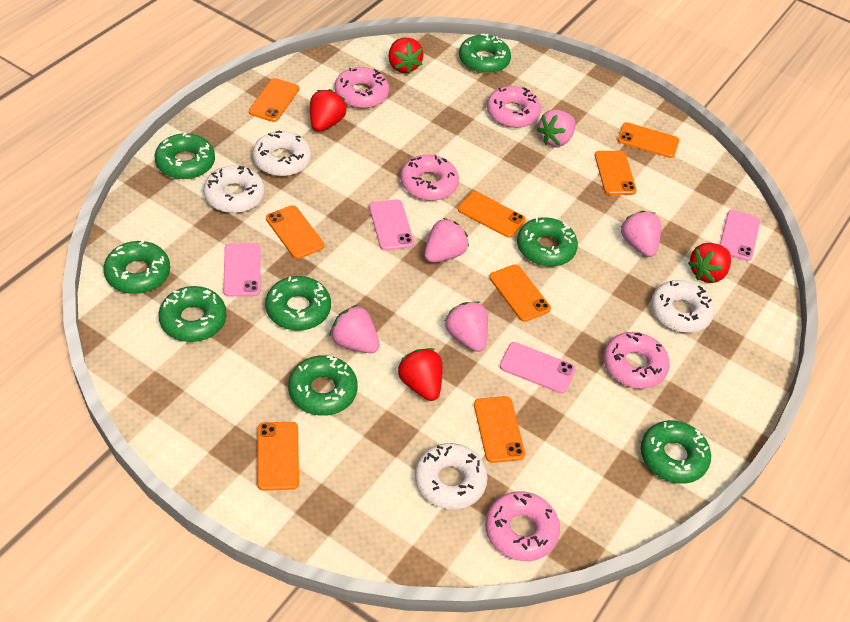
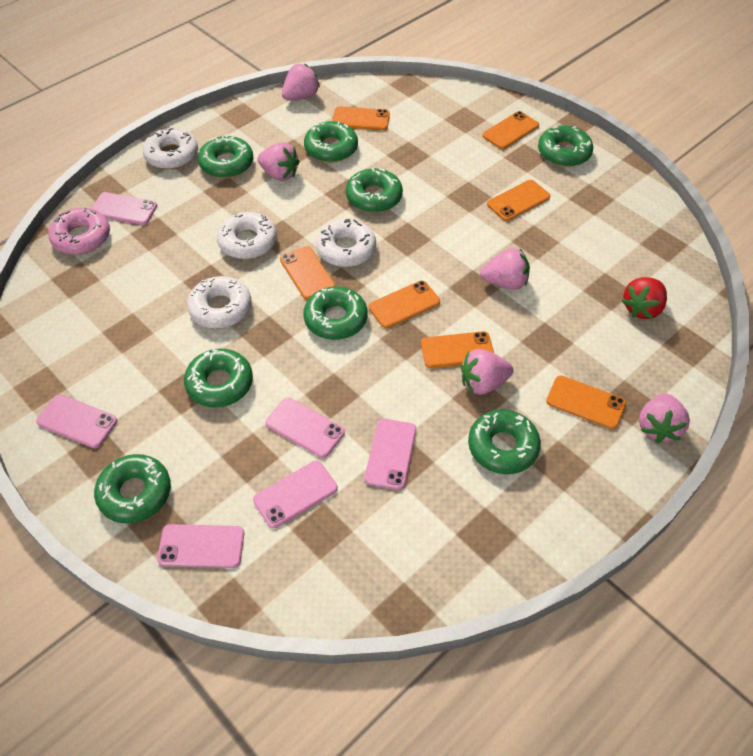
orange phone: [249,78,299,122] [257,422,299,491] [266,205,324,259] [458,192,526,238] [474,396,525,463] [489,264,551,322] [595,151,637,195] [617,122,679,158] = 8 -> [280,246,335,300] [332,106,390,130] [369,281,440,329] [421,331,494,368] [482,111,539,149] [487,180,550,221] [546,376,626,429] = 7
pink donut: [335,67,389,108] [400,155,459,201] [485,491,560,561] [487,86,541,128] [603,332,670,389] = 5 -> [48,208,110,255] = 1
pink phone: [223,243,261,297] [369,199,414,251] [500,342,576,394] [720,210,760,261] = 4 -> [36,394,117,448] [91,192,157,225] [157,524,244,568] [253,461,338,528] [266,398,345,458] [364,418,416,490] = 6
red strawberry: [310,89,346,132] [389,38,424,74] [397,348,442,401] [688,243,731,283] = 4 -> [622,277,667,319] = 1

